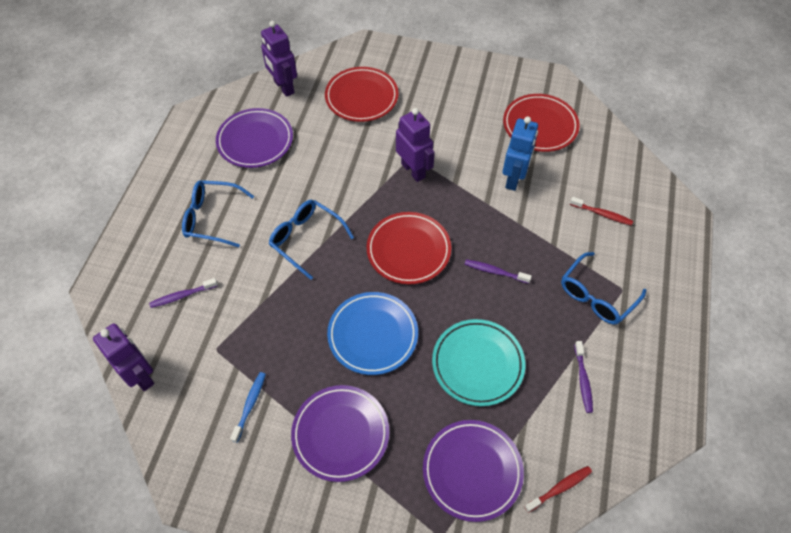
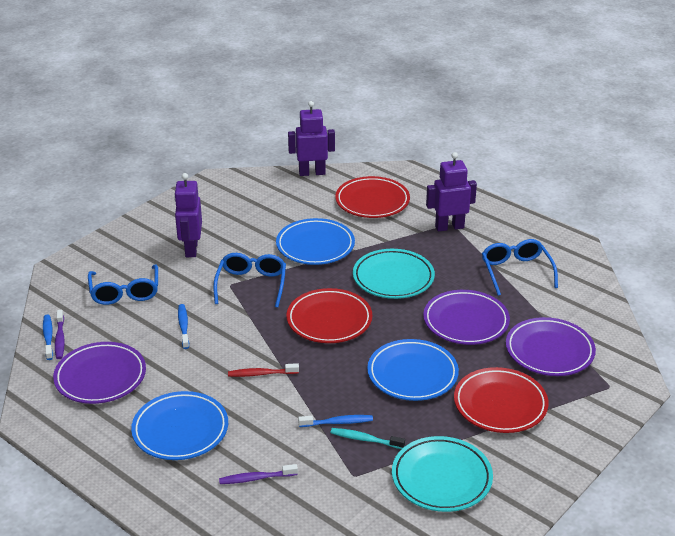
blue plate: [327,292,418,375] = 1 -> [131,391,228,460] [276,218,355,265] [367,339,459,401] = 3
blue robot: [502,116,538,191] = 1 -> none = 0
blue toothbrush: [230,372,266,443] = 1 -> [43,315,53,360] [178,304,189,349] [298,415,373,427] = 3
purple toothbrush: [149,278,218,308] [464,260,532,284] [574,341,593,413] = 3 -> [55,310,65,359] [219,464,298,484] = 2
red toothbrush: [524,466,592,513] [570,197,633,226] = 2 -> [228,363,299,377] = 1
turquoise plate: [432,319,525,406] = 1 -> [353,249,435,299] [392,436,493,512] = 2
turquoise toothbrush: none = 0 -> [330,428,405,449] = 1

